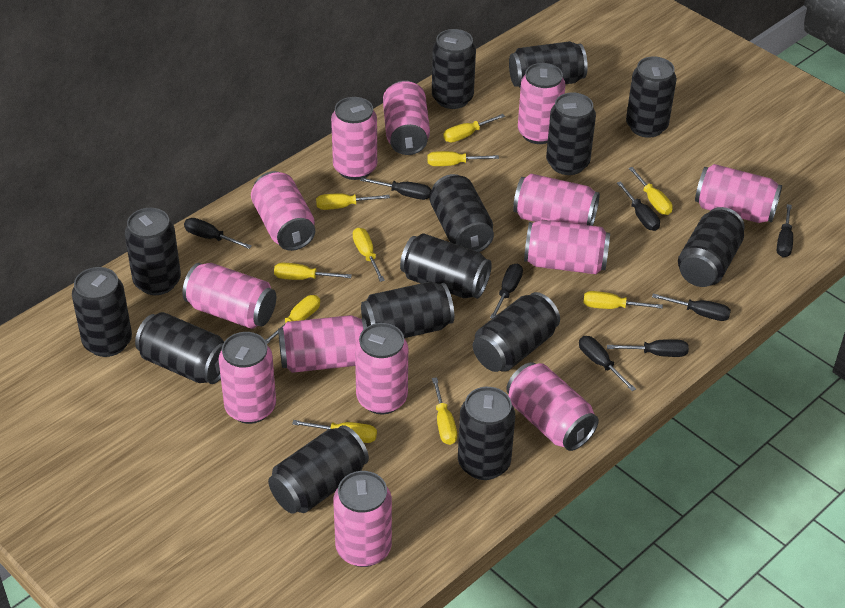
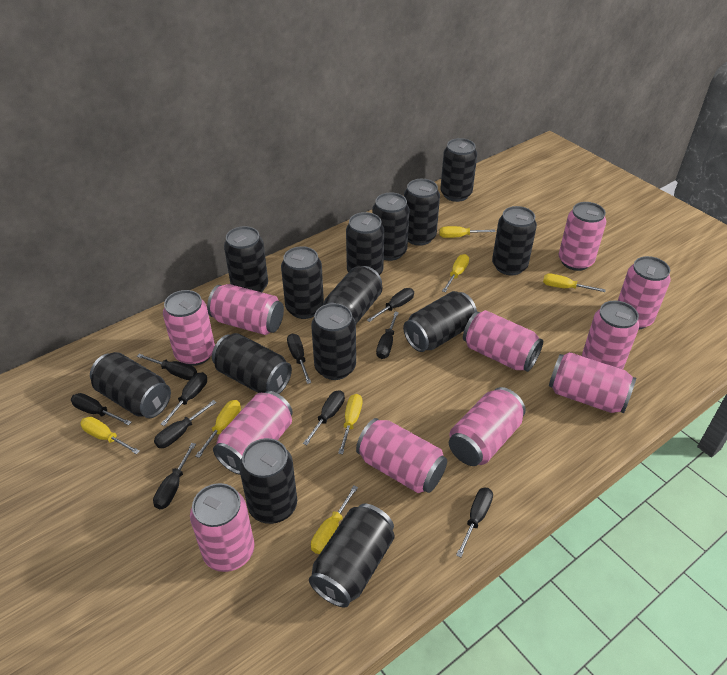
black screwdriver: [184,218,252,249] [360,177,431,200] [490,264,523,319] [579,336,636,391] [607,339,689,357] [617,181,660,231] [652,293,731,321] [777,204,793,257] = 8 -> [71,393,131,425] [137,354,197,380] [153,443,196,509] [154,400,217,448] [161,372,207,426] [287,334,311,384] [303,390,345,445] [367,288,414,322] [376,312,399,359] [456,488,493,558] = 10
pink can: [182,263,276,329] [219,332,276,424] [251,171,315,251] [278,315,367,373] [331,97,377,180] [333,471,392,567] [355,323,408,414] [383,80,430,155] [506,362,599,451] [513,174,600,226] [518,63,566,144] [524,220,610,274] [695,164,782,223] = 13 -> [163,290,215,366] [190,483,254,572] [207,284,284,335] [213,391,293,475] [356,418,447,493] [449,387,526,466] [463,310,543,372] [549,352,636,413] [559,202,606,271] [582,301,639,369] [618,256,671,330] = 11
yellow screwdriver: [265,295,320,344] [274,263,352,280] [292,420,377,443] [316,193,390,210] [353,227,385,282] [427,151,499,166] [432,377,457,445] [443,114,505,143] [583,291,663,309] [628,167,673,215] = 10 -> [80,417,140,454] [195,400,241,458] [311,485,358,554] [338,394,362,454] [439,226,495,238] [442,254,469,292] [543,274,606,292] = 7

